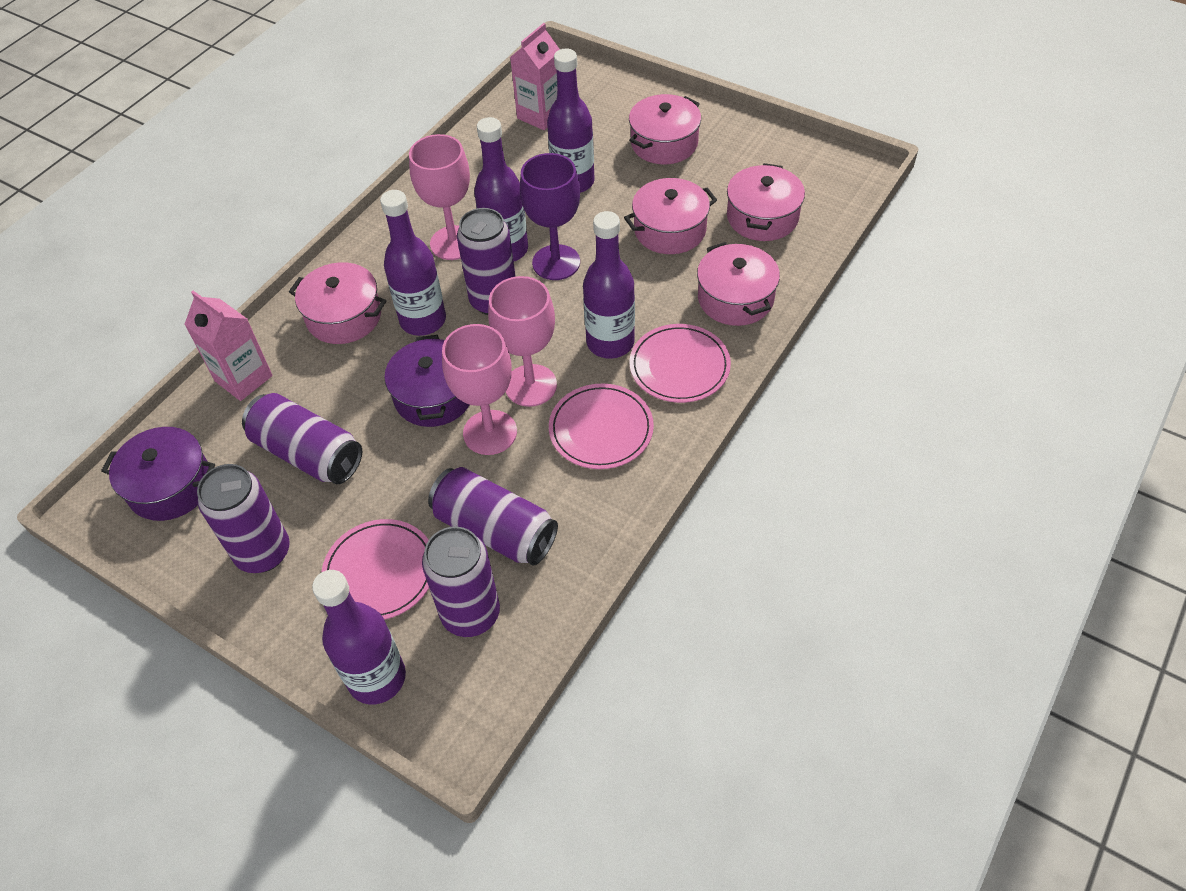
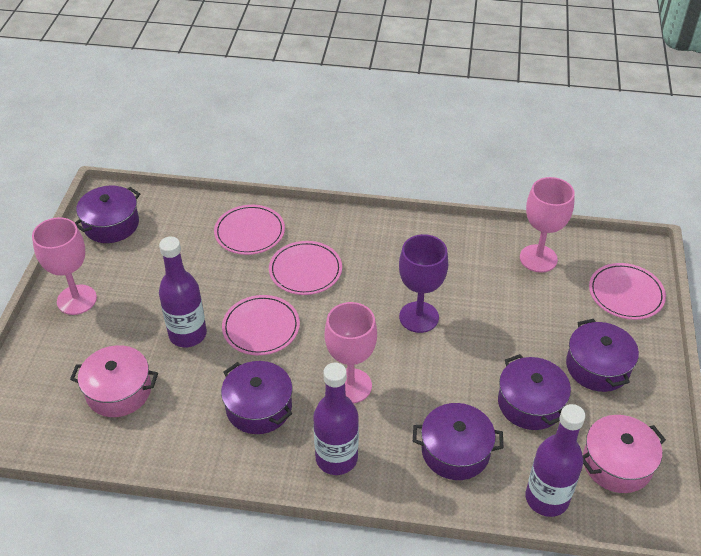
pink carton: [184,291,273,401] [510,23,560,130] = 2 -> none = 0
pink plate: [321,519,429,620] [549,384,654,469] [630,324,731,403] = 3 -> [214,205,285,255] [222,295,300,355] [269,241,342,295] [589,263,666,320] = 4
pink pot: [289,262,386,344] [624,178,717,254] [629,94,701,164] [697,242,780,326] [727,163,805,241] = 5 -> [70,345,158,417] [583,415,666,493] = 2
purple bottle: [312,570,406,705] [380,190,446,336] [474,117,528,261] [547,49,595,193] [583,211,635,359] = 5 -> [159,237,207,347] [313,363,359,475] [526,404,586,517] = 3
purple can: [197,464,290,573] [242,393,362,484] [422,527,500,637] [428,467,558,566] [457,208,516,315] = 5 -> none = 0
purple pot: [101,427,215,521] [385,335,469,427] = 2 -> [75,186,140,243] [221,361,293,434] [413,403,503,480] [498,354,571,430] [566,319,639,392] = 5

